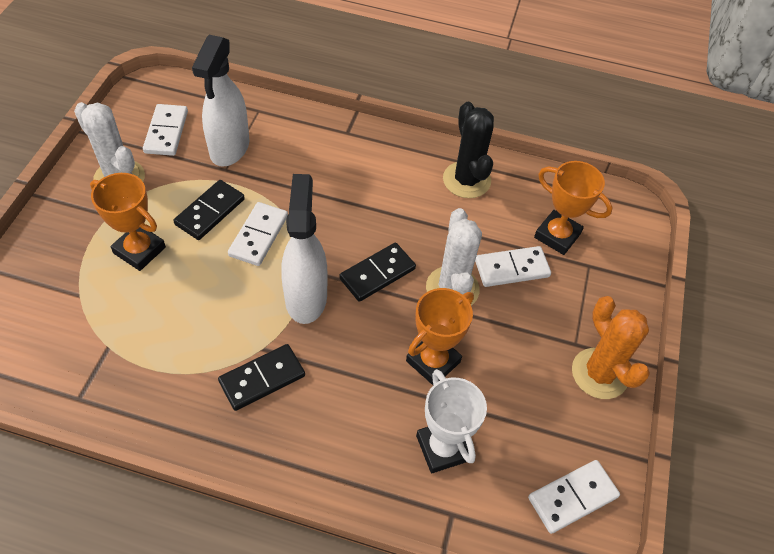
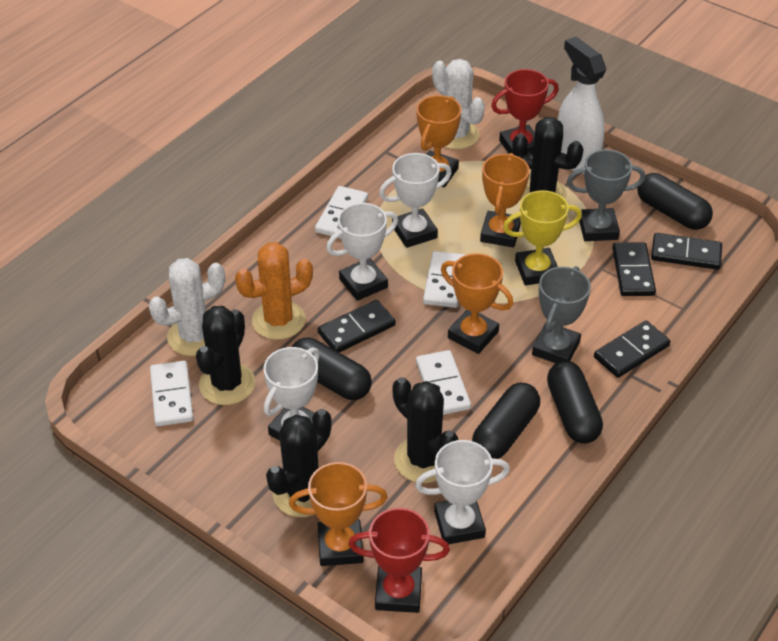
black cactus: [443,102,494,198] = 1 -> [196,306,255,405] [266,409,332,517] [392,377,458,483] [512,117,584,200] = 4
black capsule: none = 0 -> [292,338,372,400] [472,382,540,459] [547,361,603,444] [637,173,713,230] = 4
black domino: [173,180,245,240] [218,344,305,411] [339,243,416,302] = 3 -> [318,300,396,353] [594,321,670,378] [612,242,656,296] [651,233,722,270] = 4
grey trophy: none = 0 -> [532,266,591,363] [567,150,645,241] = 2
orange trophy: [90,173,166,271] [406,288,474,385] [534,161,613,255] = 3 -> [289,462,388,566] [416,95,462,187] [441,253,513,354] [480,153,530,248] = 4
red trophy: none = 0 -> [349,508,450,613] [491,69,559,154] = 2
white spray bottle: [192,35,250,167] [281,174,328,324] = 2 -> [558,37,606,174] = 1
white trophy: [416,369,487,474] = 1 -> [263,347,319,441] [326,203,398,301] [379,153,452,248] [415,440,510,544] = 4
yellow trophy: none = 0 -> [503,190,582,285] = 1

